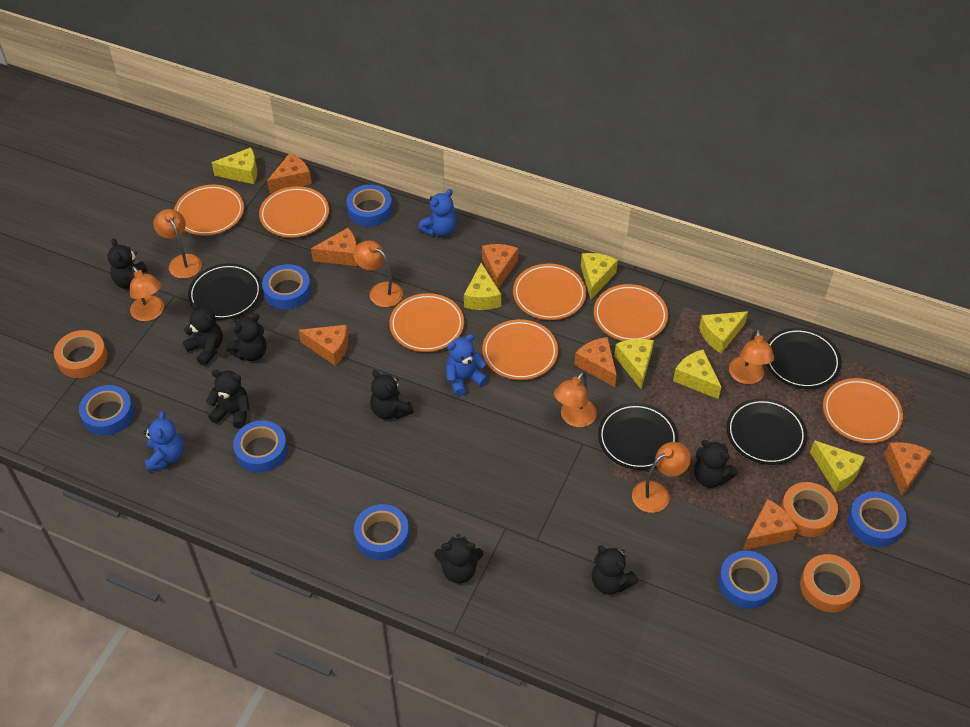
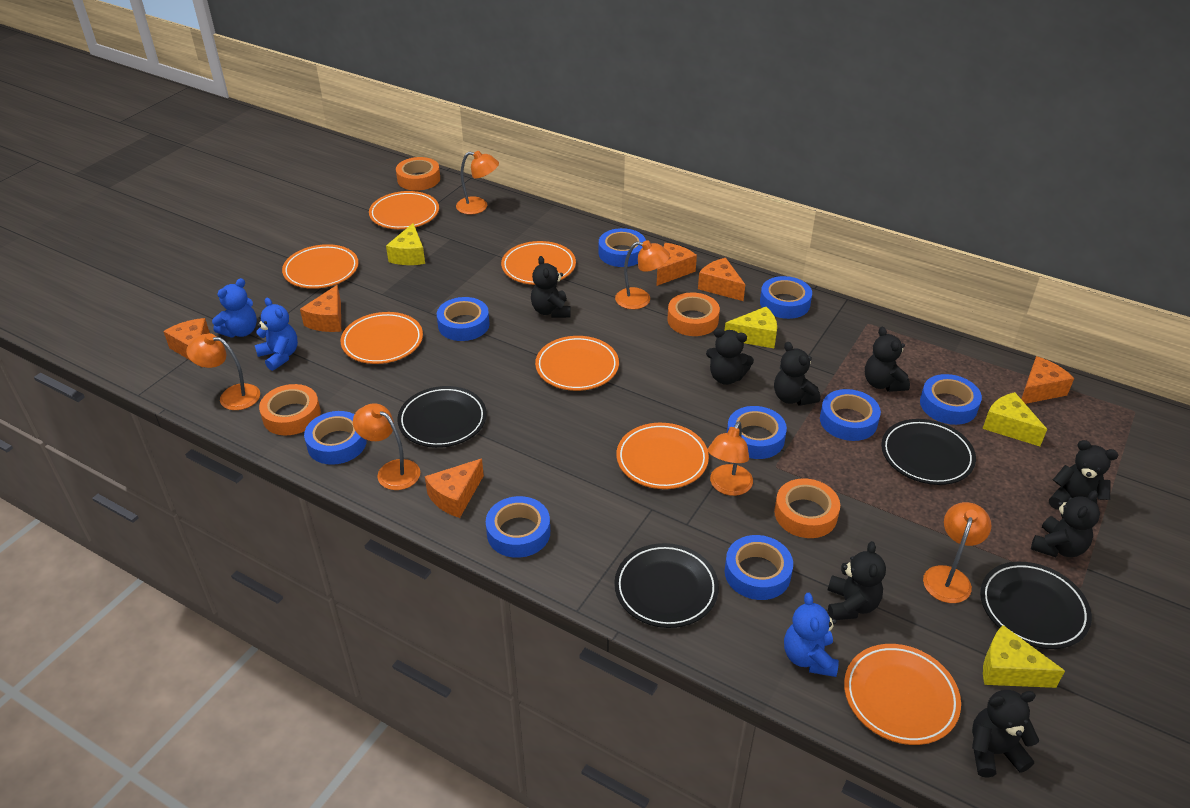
blue tape: [79,385,134,435] [233,421,288,473] [262,264,311,309] [347,185,392,226] [354,504,409,560] [719,551,778,609] [848,491,907,547] = 7 -> [304,411,367,465] [437,297,490,341] [486,496,550,558] [599,228,646,267] [725,535,793,600] [727,406,787,459] [760,276,812,319] [820,389,881,441] [920,374,982,425] = 9
orange cheese: [267,153,312,193] [299,325,348,366] [311,228,357,266] [482,244,518,289] [574,337,617,387] [743,499,798,550] [884,442,932,497] = 7 -> [163,318,210,368] [300,285,341,332] [425,459,484,518] [656,243,697,286] [698,258,745,301] [1021,356,1074,404] = 6
orange tape: [54,330,108,378] [781,482,838,537] [800,554,860,612] = 3 -> [259,384,321,435] [396,157,440,191] [668,292,720,336] [774,479,840,538] = 4
yellow cheese: [212,147,257,184] [464,263,501,310] [581,253,618,300] [614,339,654,389] [673,350,722,399] [699,311,748,354] [810,440,865,493] = 7 -> [386,223,425,265] [725,307,777,348] [982,392,1047,446] [983,625,1065,688] = 4

